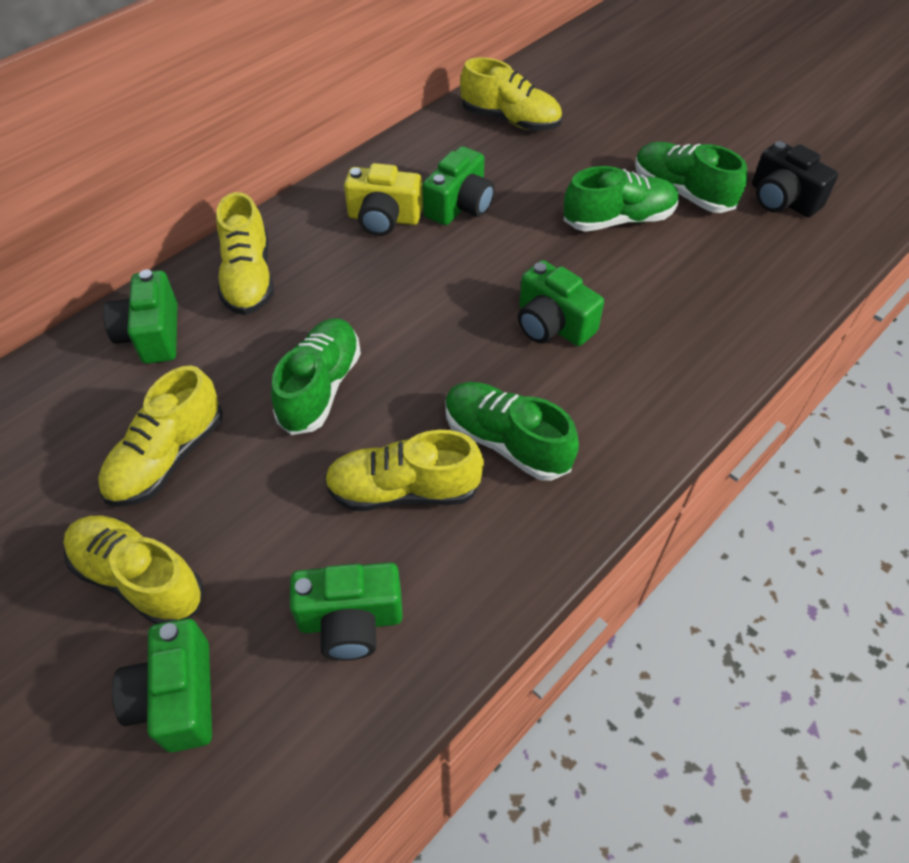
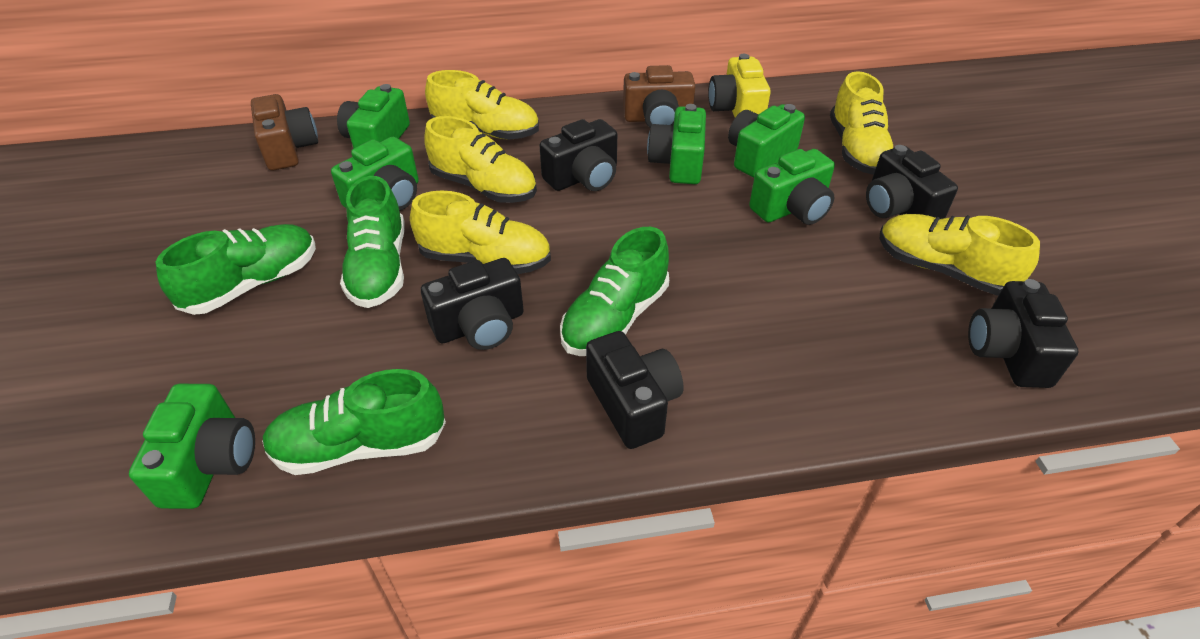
black camera: [752,141,838,217] = 1 -> [421,258,524,350] [539,119,617,191] [586,331,684,449] [866,145,958,219] [968,279,1079,388] = 5
brown camera: none = 0 -> [251,94,318,171] [623,65,696,128] = 2
green camera: [103,269,177,364] [112,619,212,752] [290,562,403,661] [422,146,495,225] [518,260,604,346] = 5 -> [129,384,255,509] [331,137,419,211] [337,84,410,149] [647,104,706,184] [728,104,805,178] [749,149,835,225] = 6

